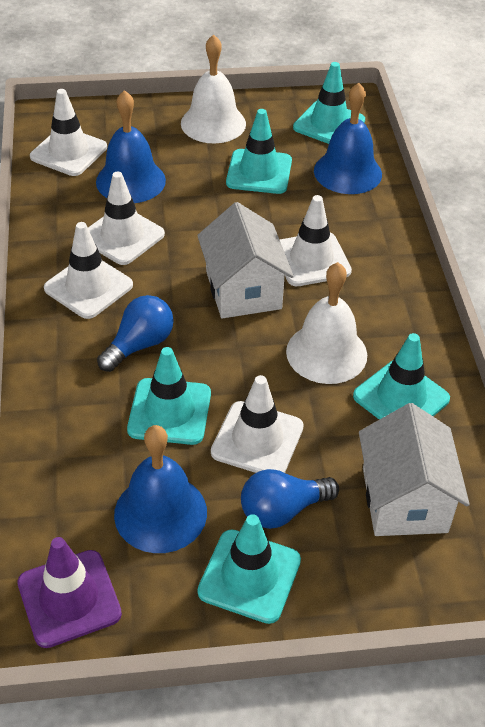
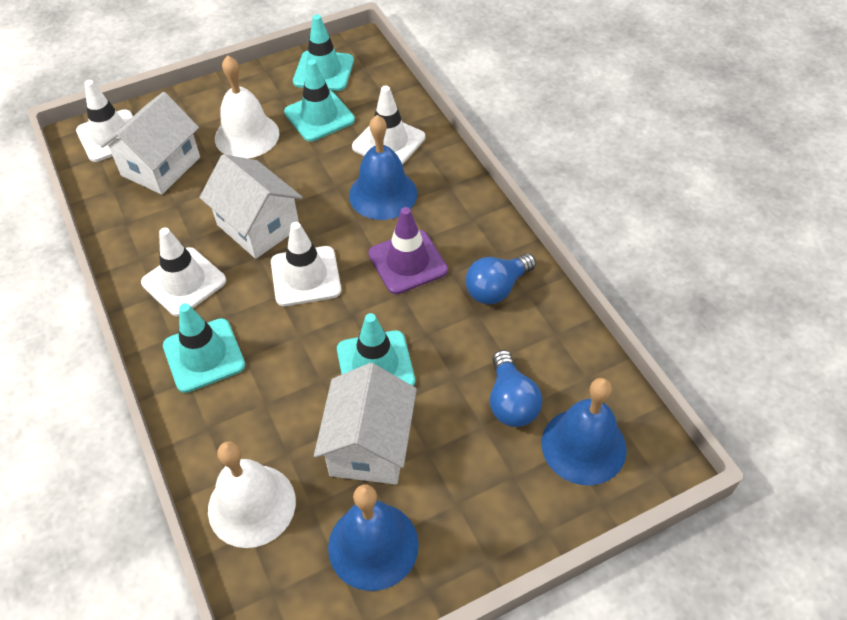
turquoise traffic cone: [127,347,211,445] [197,514,301,624] [226,109,292,194] [293,62,365,144] [353,333,450,420] = 5 -> [163,303,245,393] [284,60,355,142] [293,14,354,91] [337,313,415,386] = 4
white house: [197,202,294,319] [359,403,470,536] = 2 -> [101,92,200,195] [199,154,303,259] [314,363,417,484] = 3
white traffic cone: [30,89,107,176] [44,222,133,319] [88,171,165,265] [211,375,304,473] [280,195,352,286] = 5 -> [76,80,133,162] [141,228,226,316] [271,222,341,306] [352,86,425,165] = 4

